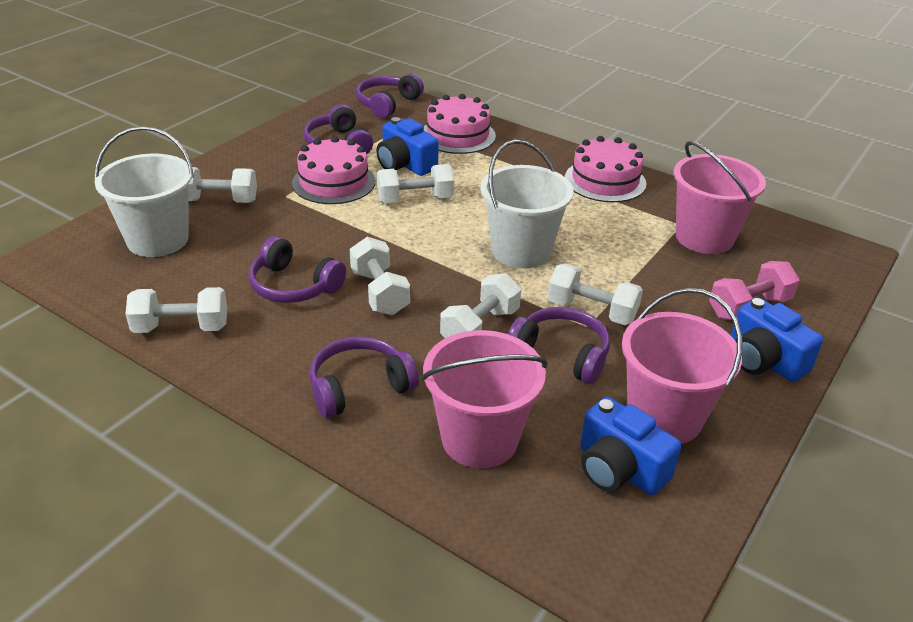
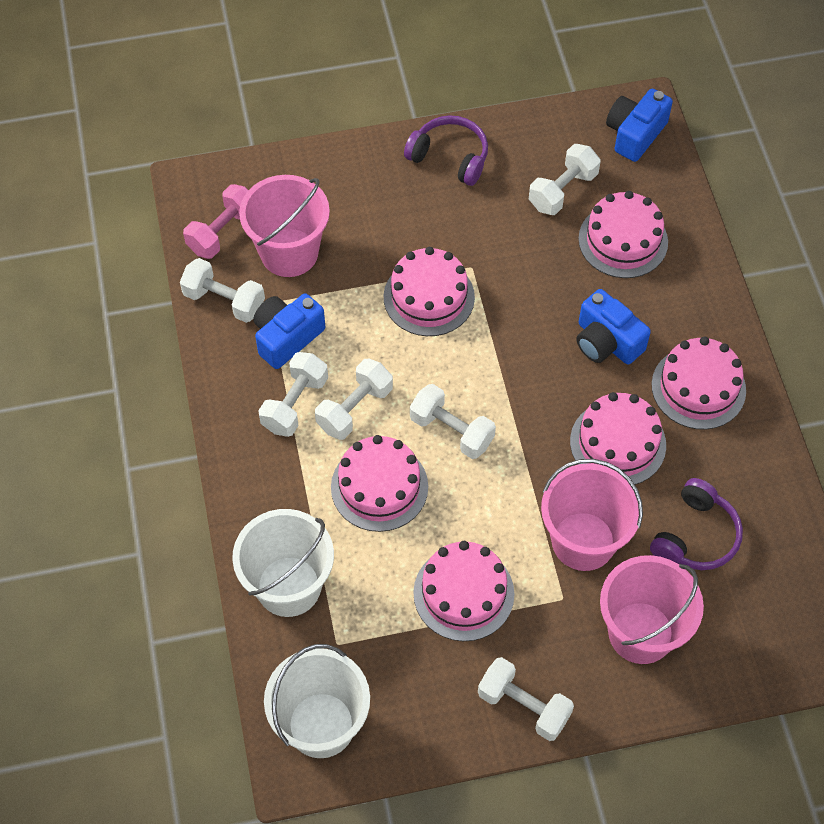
pink cake: [292,136,375,204] [424,94,496,154] [565,136,646,202] = 3 -> [331,435,428,532] [384,247,475,336] [413,541,514,641] [570,392,666,485] [578,191,668,278] [652,337,746,430] = 6
purple headphones: [249,236,346,303] [303,104,373,154] [310,336,419,418] [356,73,424,118] [508,307,610,384] = 5 -> [404,115,488,186] [650,478,743,570] = 2

